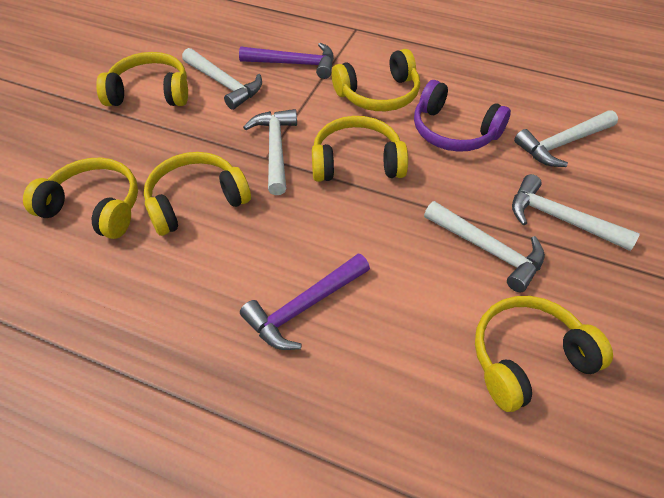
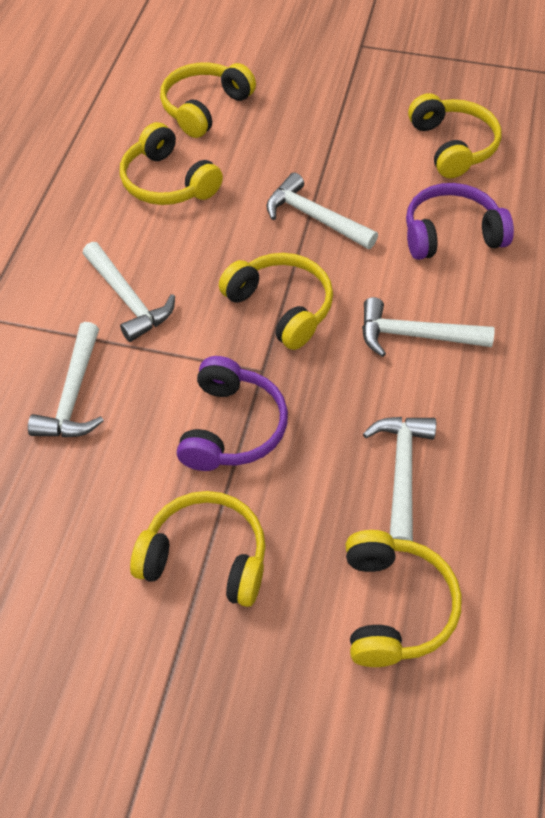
purple hammer: [239,43,334,79] [240,254,370,350] = 2 -> none = 0
purple headphones: [414,80,511,152] = 1 -> [177,356,288,471] [406,183,514,260] = 2

